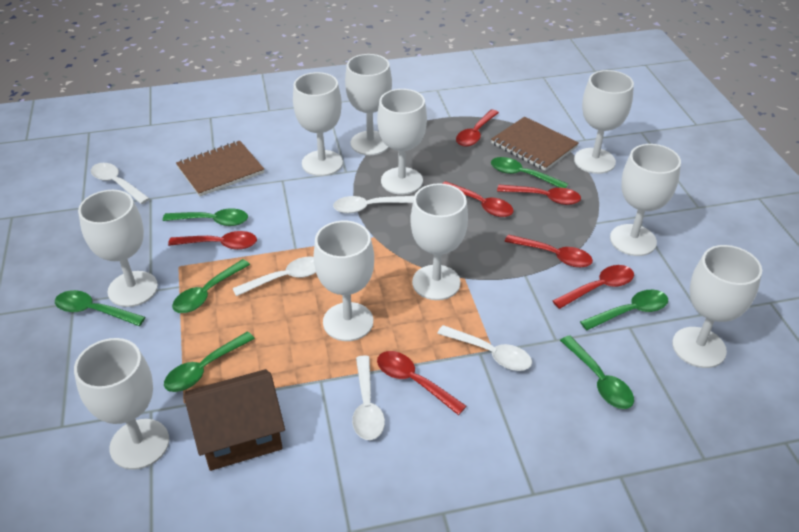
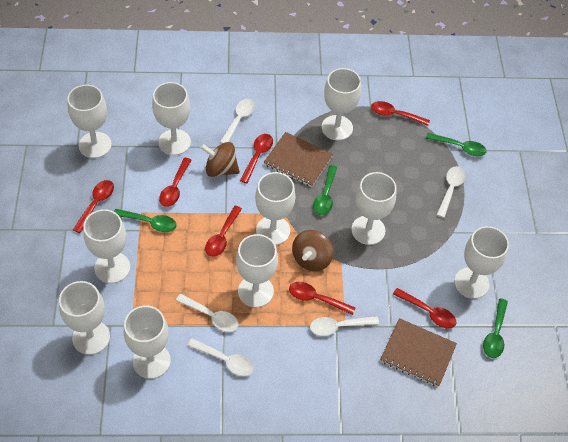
brown house: [184,369,285,471] = 1 -> none = 0
brown spinning top: none = 0 -> [200,142,240,177] [292,230,333,271] = 2
green spoon: [55,290,145,326] [163,208,248,226] [164,332,255,392] [172,259,250,313] [491,157,568,188] [560,335,634,409] [580,290,668,331] = 7 -> [114,209,177,232] [313,165,337,215] [426,133,486,156] [483,298,508,358] = 4

